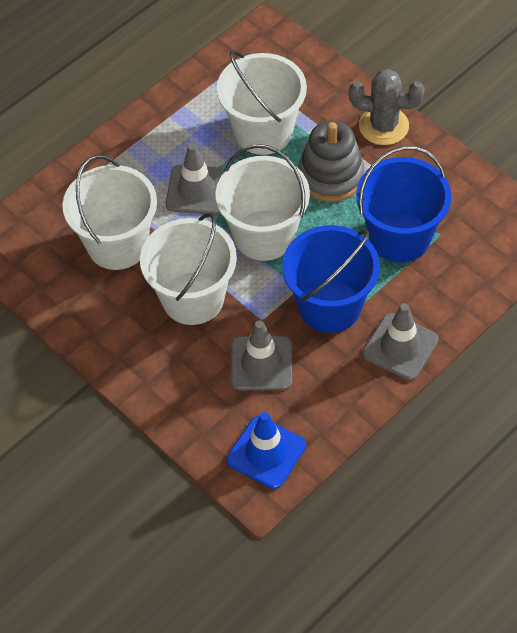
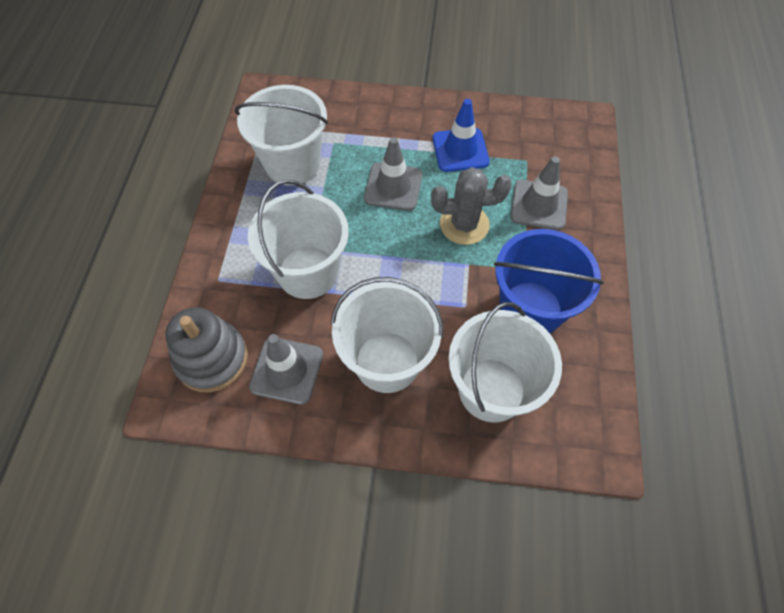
blue bucket: [282,225,380,333] [356,146,451,262] = 2 -> [494,229,604,333] = 1

